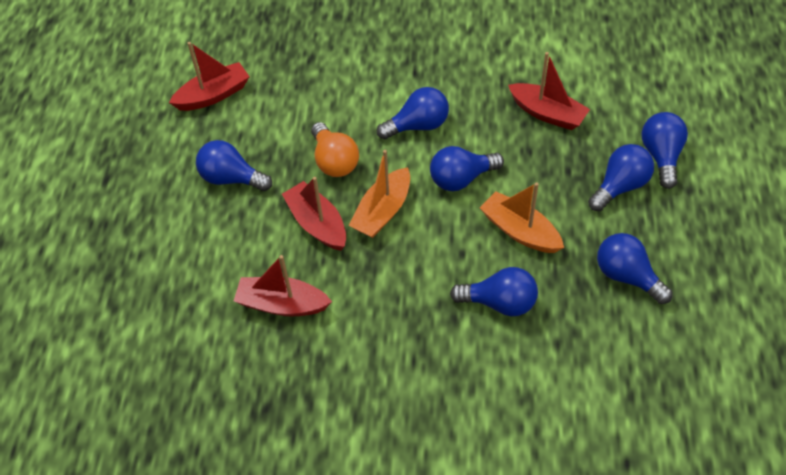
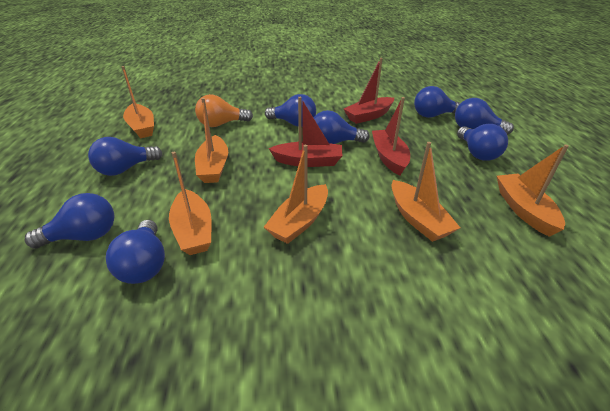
blue light bulb: [196,140,272,191] [377,87,449,140] [430,146,504,191] [450,267,538,316] [588,144,654,211] [597,233,673,304] [642,112,688,189] = 7 -> [25,193,115,249] [88,137,162,176] [106,220,165,284] [265,94,316,127] [314,110,370,144] [414,86,460,118] [455,98,514,135] [457,124,508,161] = 8
orange boat: [349,150,410,238] [480,182,564,253] = 2 -> [121,66,154,138] [169,152,212,255] [195,98,228,183] [264,145,328,244] [391,142,461,242] [497,144,569,237] = 6
red boat: [169,42,250,111] [234,255,332,316] [282,177,346,251] [508,52,590,130] = 4 -> [268,97,342,167] [344,58,394,124] [372,97,410,176] = 3

